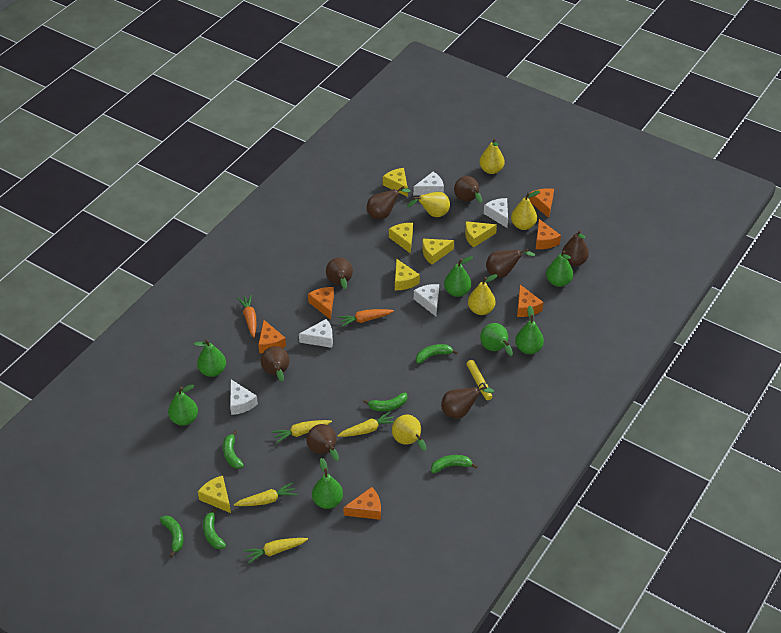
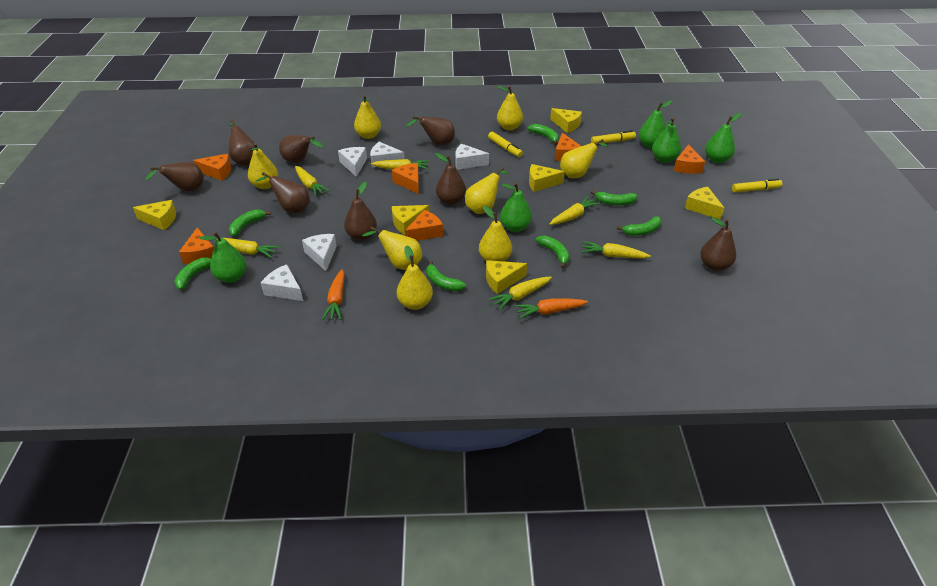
green banana: [160,516,184,557] [203,508,226,549] [223,431,244,469] [363,393,407,411] [416,344,458,364] [431,455,477,473] = 6 -> [174,257,211,290] [229,209,271,236] [426,260,466,291] [528,124,559,145] [536,236,570,269] [591,190,638,205] [617,216,661,236] = 7
green pear: [168,384,198,426] [194,339,226,377] [312,458,343,509] [444,256,473,297] [480,323,513,356] [515,306,544,354] [546,250,573,287] = 7 -> [199,232,247,283] [500,183,532,232] [639,100,673,148] [652,117,681,163] [705,113,741,163] = 5
yellow carrot: [234,482,297,506] [243,538,308,564] [272,420,332,444] [337,411,394,437] = 4 -> [216,238,280,258] [295,166,330,196] [371,159,429,170] [489,277,552,310] [550,196,600,225] [582,241,651,259] = 6
yellow marker: [467,360,492,400] = 1 -> [488,132,523,157] [591,130,636,144] [732,178,782,193] = 3
yellow pear: [392,414,427,451] [407,192,450,217] [468,274,497,315] [479,138,504,174] [511,190,540,230] = 5 -> [248,143,278,189] [354,95,381,139] [362,226,422,270] [397,245,433,310] [465,167,508,214] [479,206,512,262] [497,86,523,130] [560,139,609,178] = 8

